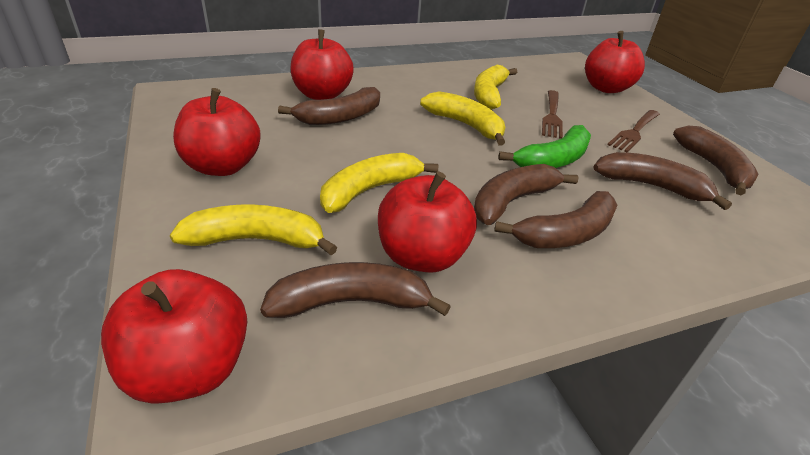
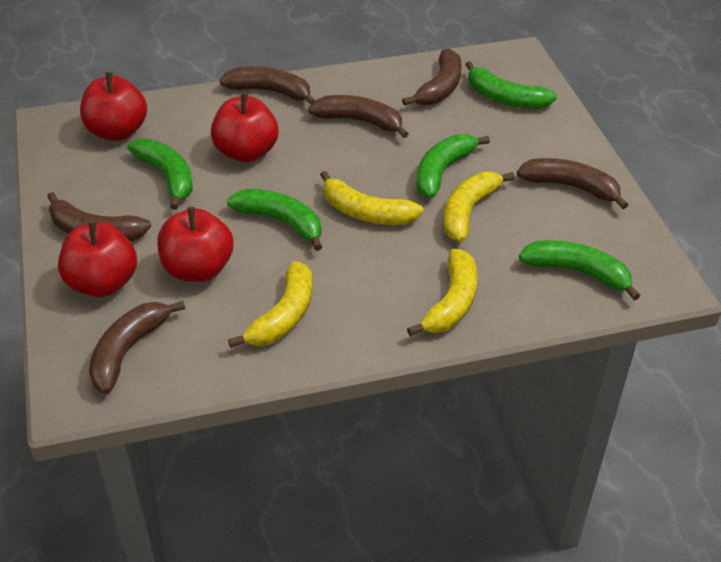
brown fork: [542,90,563,139] [607,110,660,152] = 2 -> none = 0
green banana: [498,125,591,168] = 1 -> [127,138,193,210] [227,189,322,251] [417,134,490,198] [465,61,557,109] [519,240,640,300] = 5
red apple: [101,269,247,404] [173,88,261,176] [291,29,354,100] [378,171,477,273] [585,31,645,93] = 5 -> [58,221,137,297] [80,72,147,141] [157,207,234,282] [211,92,278,163] = 4

